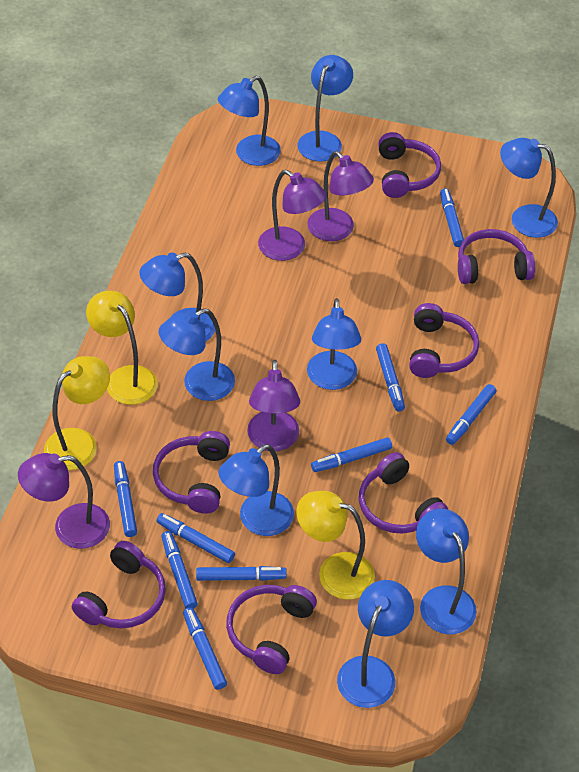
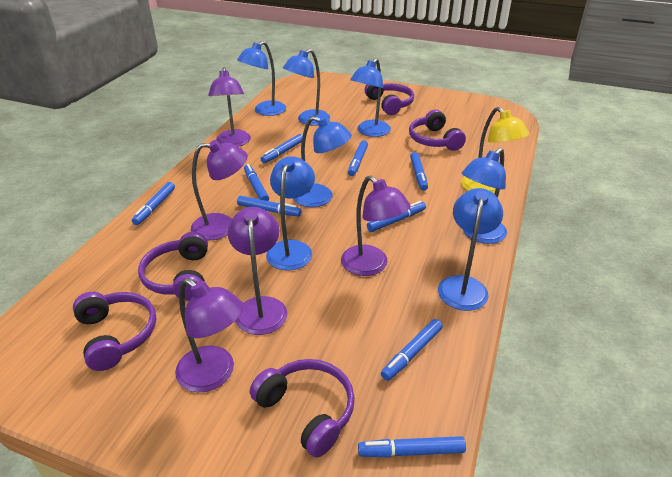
blue lamp: [140,253,215,341] [159,308,235,401] [218,76,281,166] [218,444,294,536] [298,55,353,161] [307,298,361,390] [337,580,414,708] [416,509,477,634] [500,138,558,238] = 9 -> [237,41,286,116] [266,156,315,271] [283,49,330,126] [293,116,352,207] [350,58,391,137] [438,188,503,311] [462,148,507,244] = 7
purple headphones: [72,541,166,628] [153,431,230,514] [226,585,317,674] [359,452,448,534] [378,132,441,198] [409,303,479,378] [458,229,535,284] = 7 -> [73,292,156,371] [138,232,208,301] [250,359,355,458] [365,83,414,115] [409,110,466,151] = 5
purple lamp: [18,453,110,549] [247,360,300,451] [258,170,326,261] [307,151,374,241] = 4 -> [175,278,244,392] [191,140,248,240] [208,67,251,147] [227,207,287,335] [341,175,411,276] = 5
yellow lamp: [44,356,110,470] [86,291,158,405] [296,491,375,600] = 3 -> [461,107,530,194] = 1

